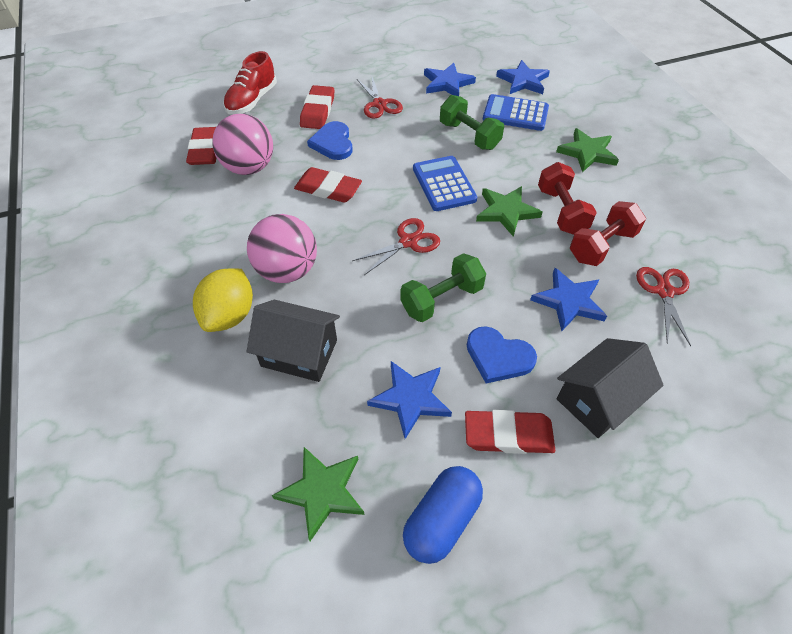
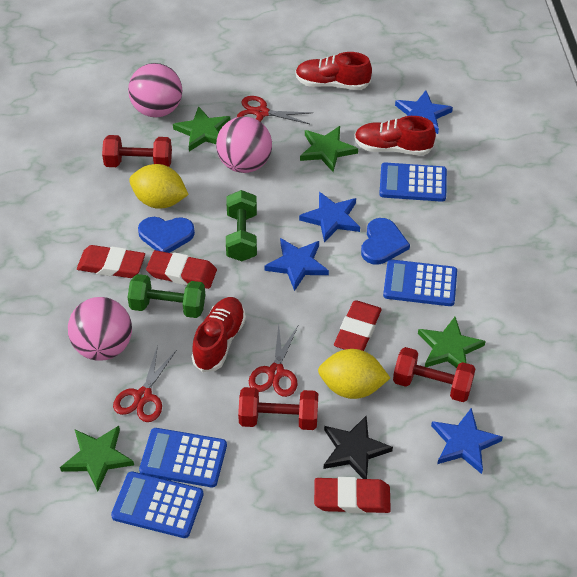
black house: [246,300,340,382] [557,338,664,438] = 2 -> none = 0
black star: none = 0 -> [324,416,393,479] = 1
blue calculator: [413,156,477,211] [483,94,549,131] = 2 -> [111,471,204,538] [139,428,227,487] [379,162,447,202] [383,259,457,306] = 4
blue capsule: [403,466,483,564] = 1 -> none = 0
green star: [272,447,365,541] [476,186,543,237] [556,128,619,172] = 3 -> [60,426,134,491] [173,106,230,151] [300,126,358,172] [418,317,486,368] = 4
pink ball: [212,114,273,175] [247,214,317,283] = 2 -> [68,297,132,361] [128,63,182,117] [216,116,272,173] = 3
red dumbbell: [538,162,597,235] [570,201,646,266] = 2 -> [102,135,172,167] [238,387,318,430] [393,347,476,402] = 3
red shoe: [223,51,277,114] = 1 -> [191,297,246,372] [295,52,372,90] [354,116,436,156] = 3
yellow lemon: [193,269,253,332] = 1 -> [129,164,189,209] [318,349,390,399] = 2

